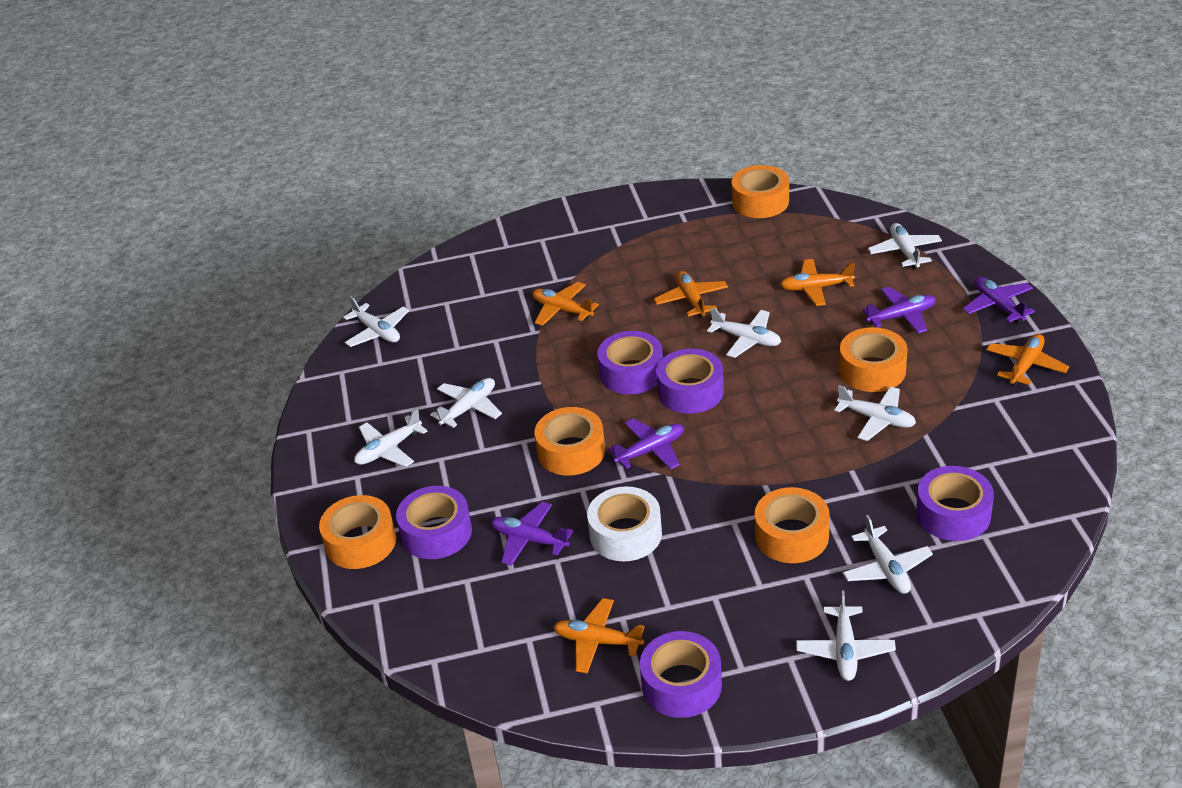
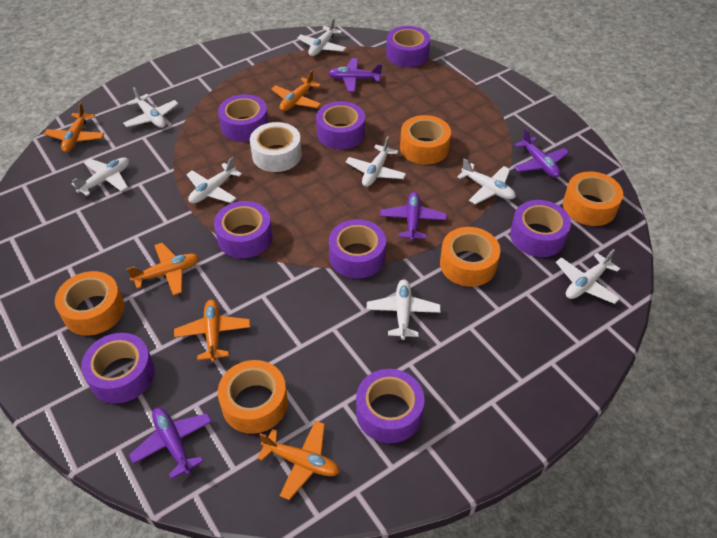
purple tape: [396,486,472,559] [597,331,663,394] [640,631,722,718] [657,349,724,414] [916,466,994,541] = 5 -> [81,333,155,403] [214,201,273,258] [218,94,269,142] [316,101,365,149] [329,219,386,279] [356,369,425,443] [386,26,430,67] [510,200,571,257] = 8

